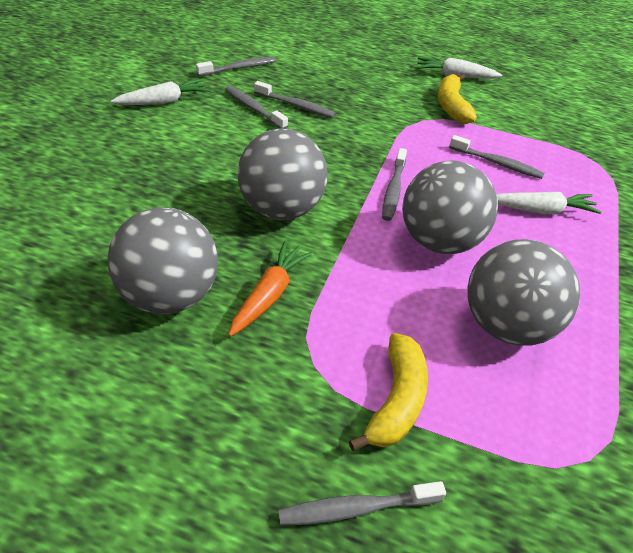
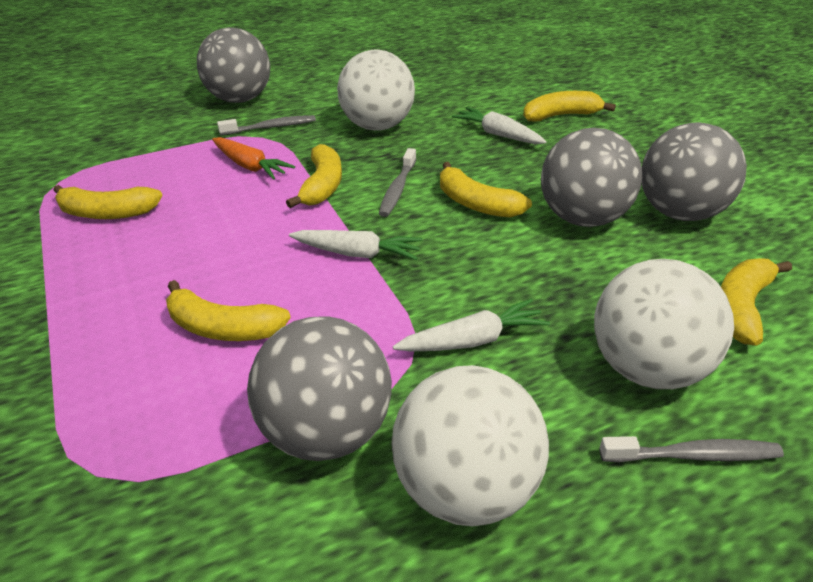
grey toothbrush: [196,57,276,76] [225,86,288,129] [254,81,336,118] [278,481,446,526] [382,148,407,221] [449,135,544,179] = 6 -> [217,115,316,135] [379,148,416,217] [599,436,784,462] = 3
white ball: none = 0 -> [337,50,415,131] [392,365,549,527] [594,259,734,389] = 3
yellow banana: [349,333,428,451] [438,74,477,124] = 2 -> [53,185,163,219] [166,280,291,341] [286,144,342,208] [440,162,532,218] [523,91,616,121] [721,258,792,346] = 6

